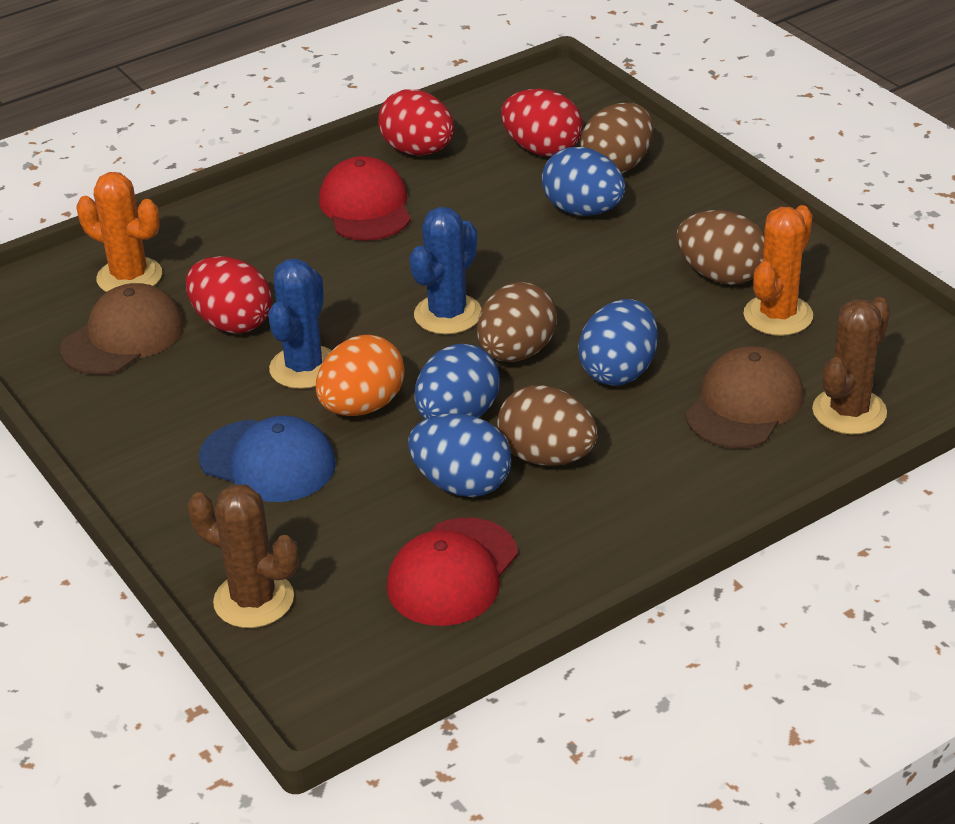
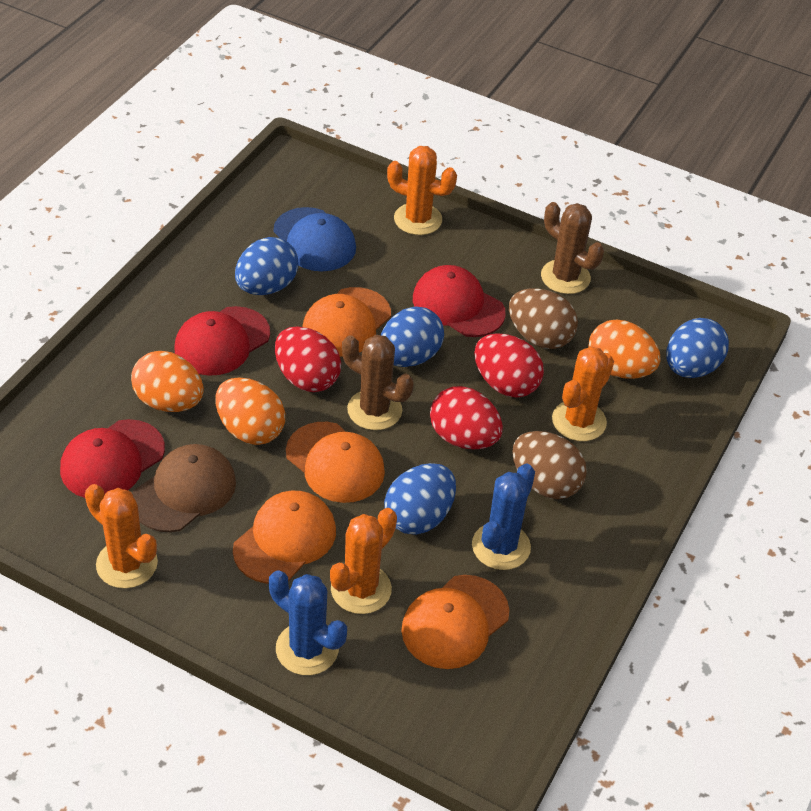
brown cap: [60,283,184,375] [686,346,804,449] = 2 -> [132,444,236,532] = 1
brown egg: [477,282,557,362] [497,385,598,466] [580,103,653,173] [677,210,764,285] = 4 -> [509,288,578,349] [512,431,587,499] = 2
orange cactus: [77,172,162,292] [744,205,813,336] = 2 -> [85,484,158,588] [330,508,397,614] [387,146,457,235] [552,346,614,441] = 4
orange cap: none = 0 -> [233,491,336,584] [286,422,385,503] [302,287,391,357] [401,575,509,669] = 4
orange egg: [316,335,405,416] = 1 -> [131,351,204,412] [216,378,285,445] [588,319,661,379] = 3
red cap: [319,156,411,241] [387,517,518,626] = 2 -> [60,419,165,498] [174,306,270,376] [413,265,506,337] = 3

